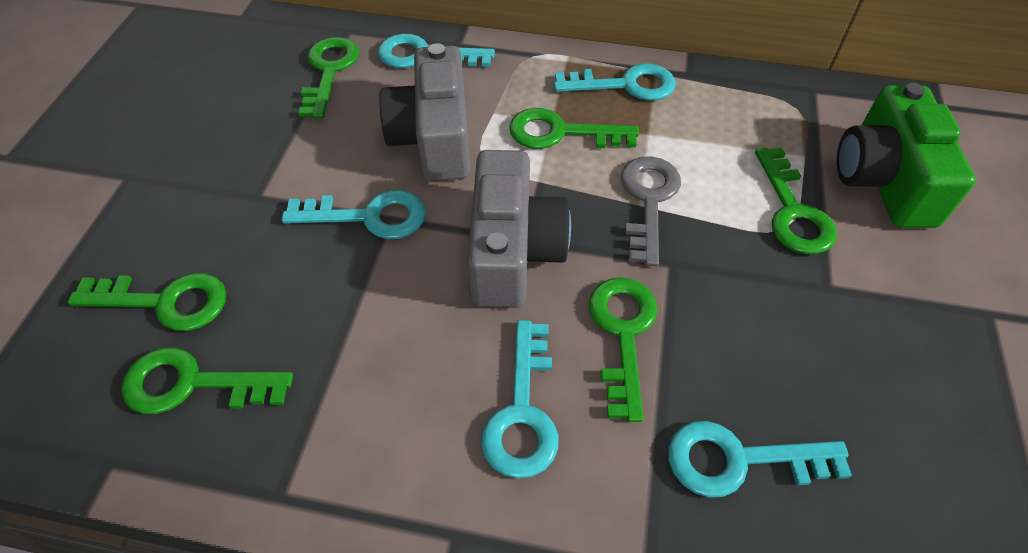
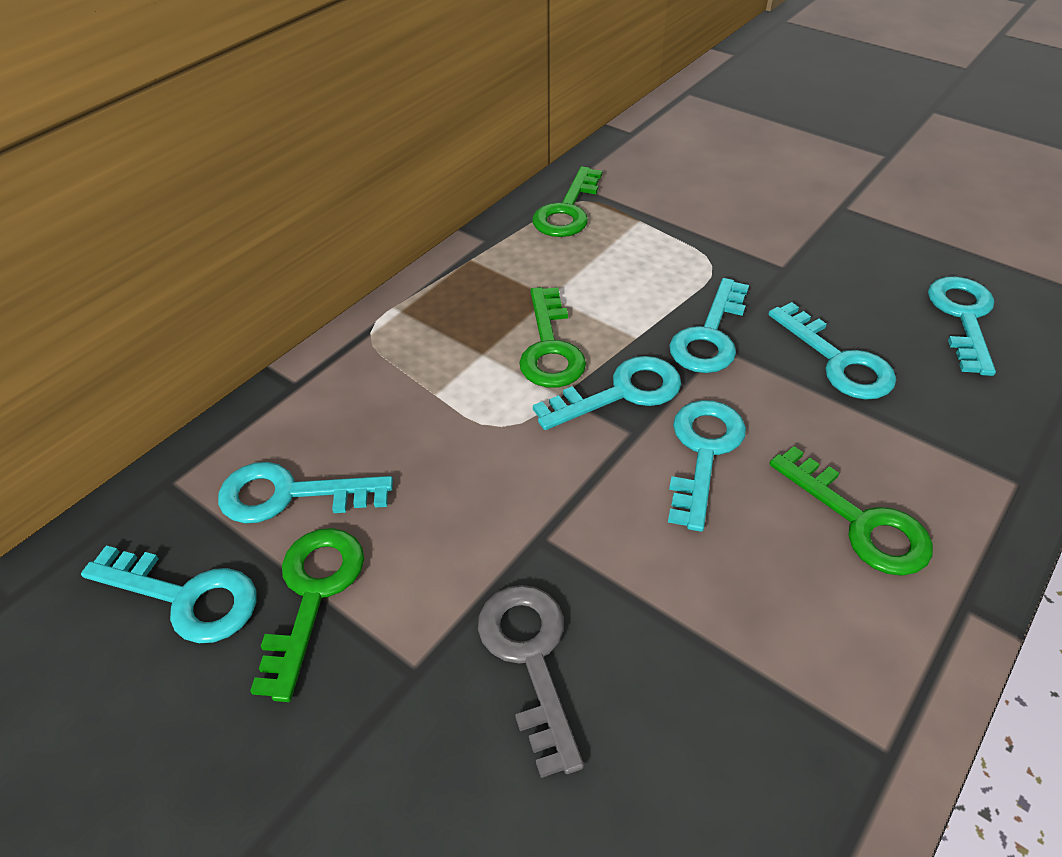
green camera: [837,83,976,228] = 1 -> none = 0
green key: [68,273,226,331] [122,348,293,414] [298,37,359,118] [509,108,639,149] [589,277,658,422] [755,147,837,254] = 6 -> [250,528,364,702] [519,287,586,388] [532,166,602,237] [770,446,933,576] = 4
grey camera: [379,43,471,181] [467,150,571,308] = 2 -> none = 0
turquoise key: [282,190,426,239] [378,34,495,68] [481,320,558,479] [554,63,675,101] [668,421,852,498] = 5 -> [81,545,257,643] [218,462,393,524] [533,356,681,430] [668,400,746,532] [669,278,749,373] [768,302,896,400] [928,276,996,376] = 7

